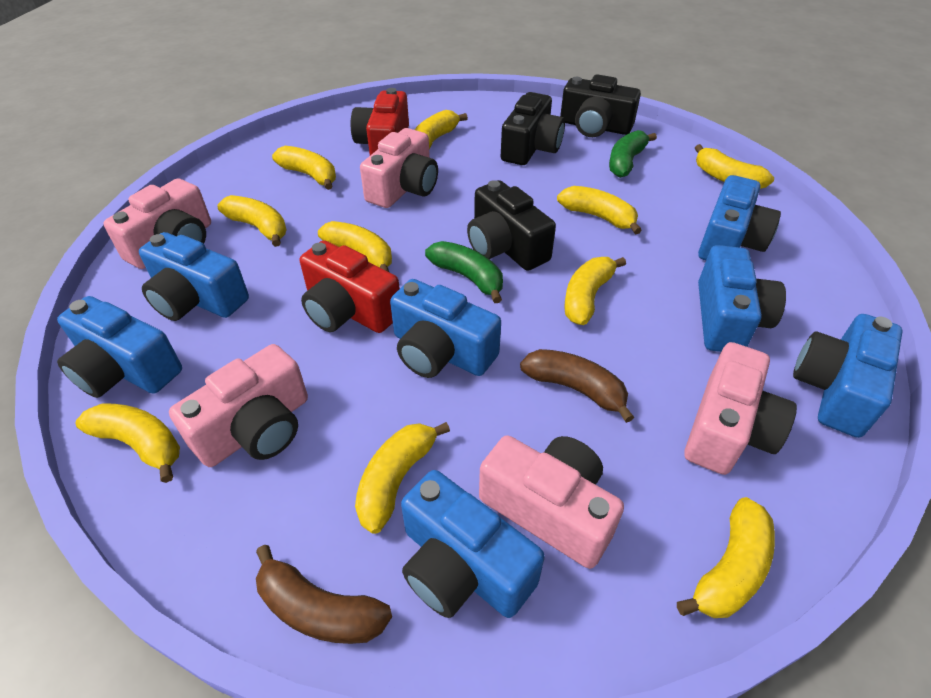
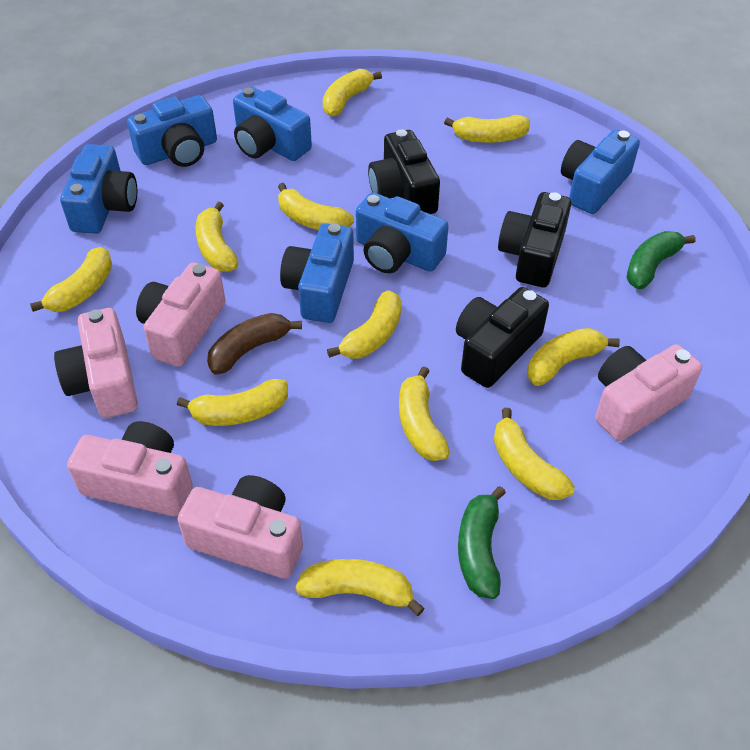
blue camera: [57,296,182,398] [139,232,249,321] [390,279,501,378] [401,470,545,618] [698,175,781,260] [698,245,786,352] [793,314,903,438] = 7 -> [60,144,137,234] [127,95,217,167] [233,87,312,161] [280,223,354,323] [356,192,449,273] [561,130,640,214] = 6
brown banana: [256,545,392,644] [520,349,634,423] = 2 -> [207,313,302,374] = 1
red camera: [300,240,400,333] [351,88,409,155] = 2 -> none = 0
yellow banana: [76,403,180,483] [217,195,287,247] [272,146,336,190] [318,221,392,272] [355,422,450,534] [414,110,468,149] [557,186,642,235] [564,257,626,325] [677,497,775,618] [695,144,774,189] = 10 -> [30,247,112,312] [177,379,288,426] [195,202,238,272] [278,183,354,230] [295,559,424,616] [323,69,382,117] [327,290,402,359] [399,366,450,461] [444,115,530,143] [494,408,575,500] [527,328,620,386] = 11

